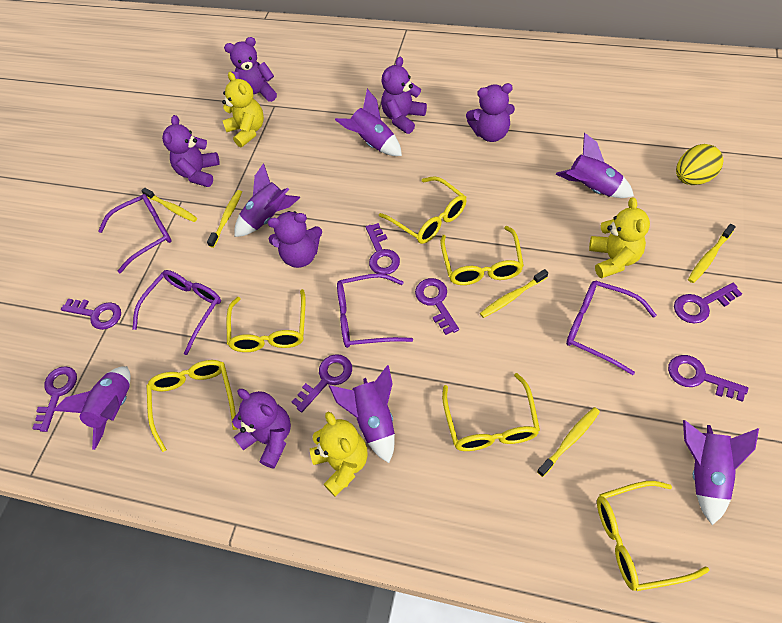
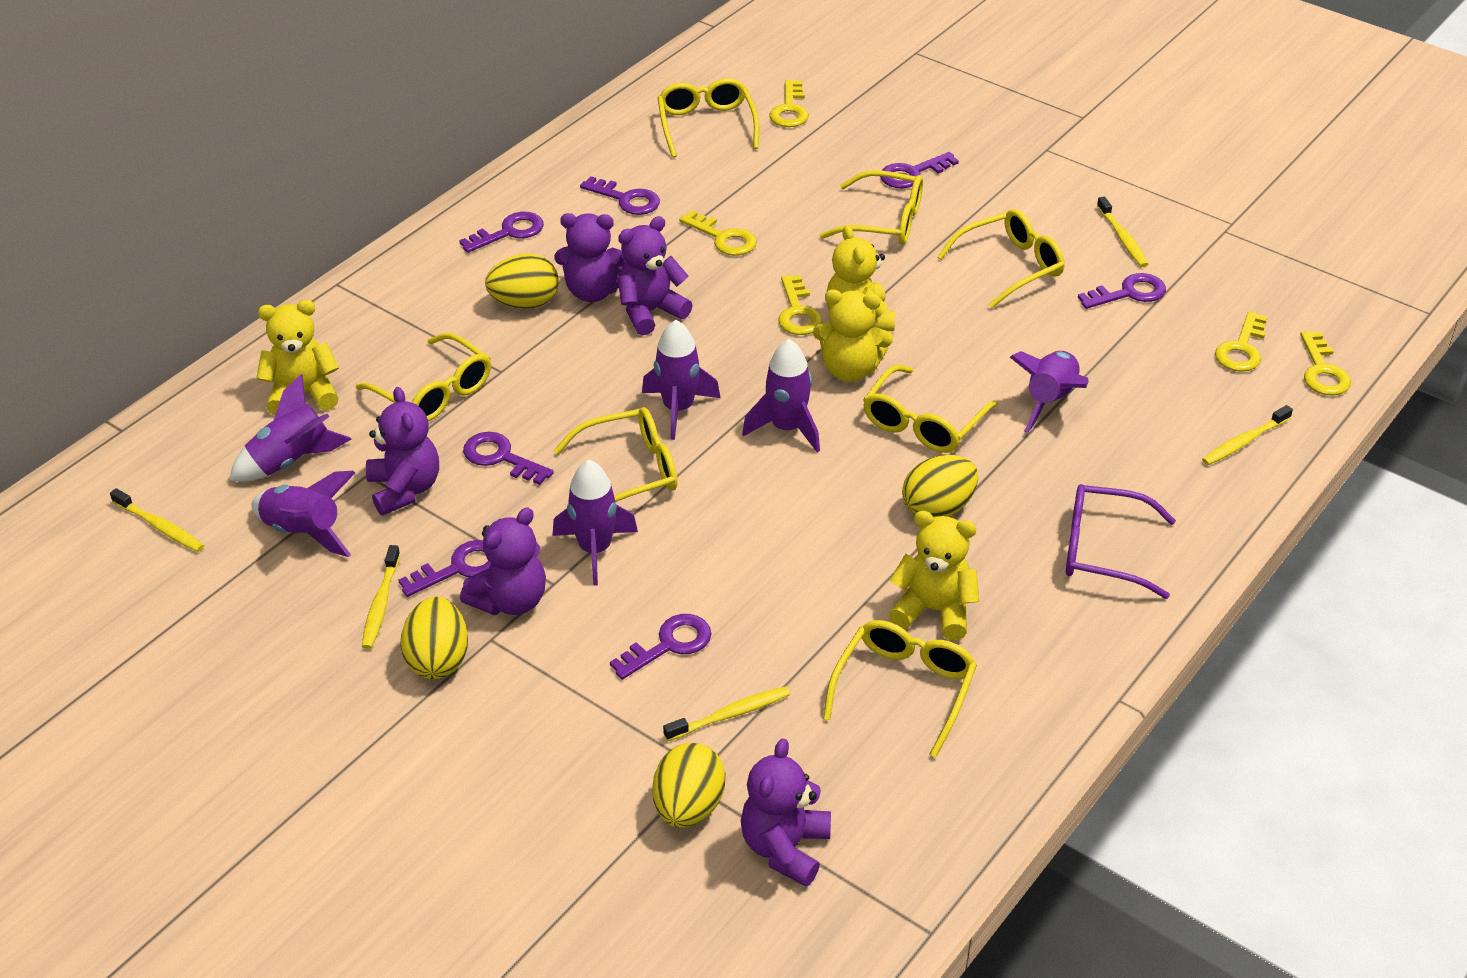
purple glasses: [98,194,172,273] [132,270,221,355] [337,274,413,348] [566,281,657,375] = 4 -> [1066,484,1176,599] = 1
purple teddy bear: [162,115,220,187] [224,37,277,102] [232,389,291,469] [268,211,322,268] [381,57,427,134] [466,83,515,142] = 6 -> [366,387,439,515] [460,507,546,615] [554,213,626,302] [618,216,693,335] [741,738,831,887] = 5
yellow egg: [676,144,723,185] = 1 -> [400,597,468,679] [485,253,559,309] [653,743,725,828] [902,455,978,517] = 4
yellow glasses: [147,360,238,452] [227,289,306,352] [379,176,467,244] [440,226,524,285] [442,373,540,451] [597,481,709,591] = 6 -> [356,333,491,422] [553,407,677,502] [657,78,759,158] [820,170,923,245] [823,620,977,758] [863,365,998,453] [937,209,1065,308] = 7
yellow key: none = 0 -> [679,211,757,256] [770,80,808,127] [778,275,823,335] [1215,311,1267,372] [1300,331,1351,396] = 5
yellow teddy bear: [222,72,264,147] [310,412,368,496] [589,197,650,279] = 3 -> [256,300,339,415] [813,290,893,382] [827,225,895,331] [889,511,979,640] = 4

